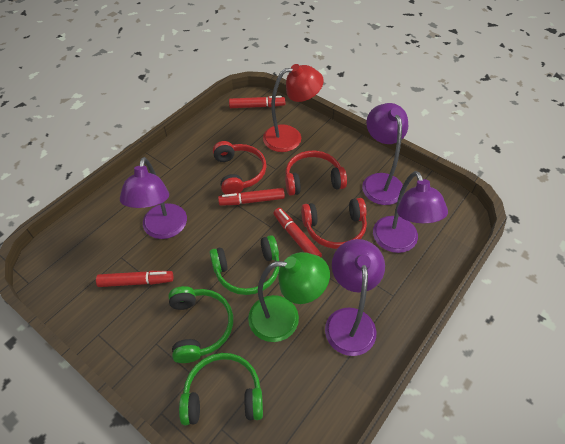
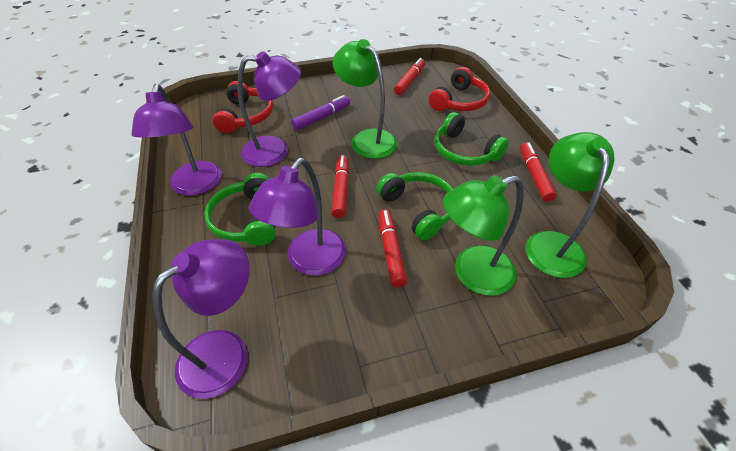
green lamp: [248,252,330,342] = 1 -> [332,39,397,159] [443,175,524,296] [526,132,614,278] = 3
purple marker: none = 0 -> [291,95,350,130] = 1
red headphones: [213,141,267,195] [285,151,347,196] [301,198,367,249] = 3 -> [213,81,273,133] [429,67,490,111] = 2
red lamp: [263,64,324,152] = 1 -> none = 0

